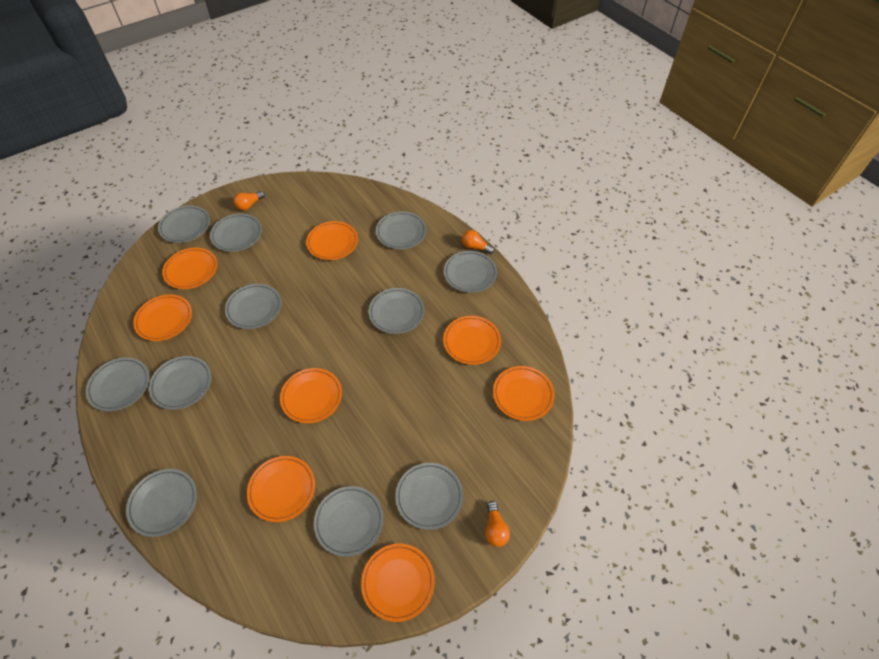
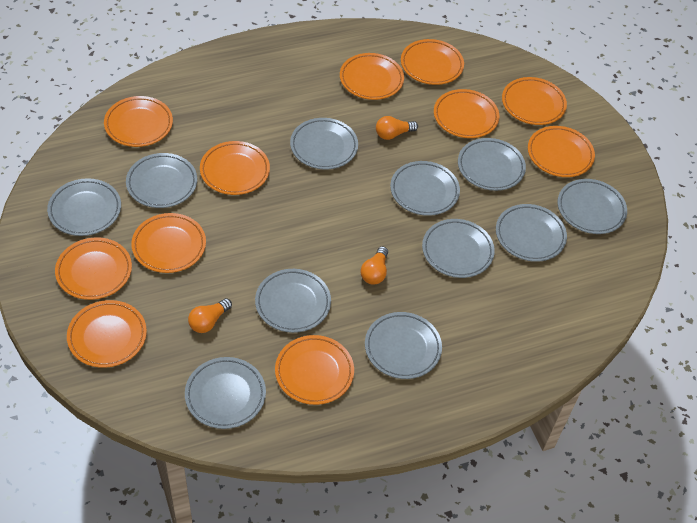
orange plate: [133,294,192,341] [162,248,217,289] [247,456,315,522] [280,368,342,423] [306,221,358,260] [361,544,435,622] [443,316,501,365] [493,366,555,421] = 8 -> [55,237,132,300] [67,300,147,368] [104,96,173,147] [131,213,206,273] [200,141,270,195] [275,335,354,405] [340,53,404,100] [401,39,464,85] [434,89,499,138] [502,77,567,125] [528,126,595,177] = 11

